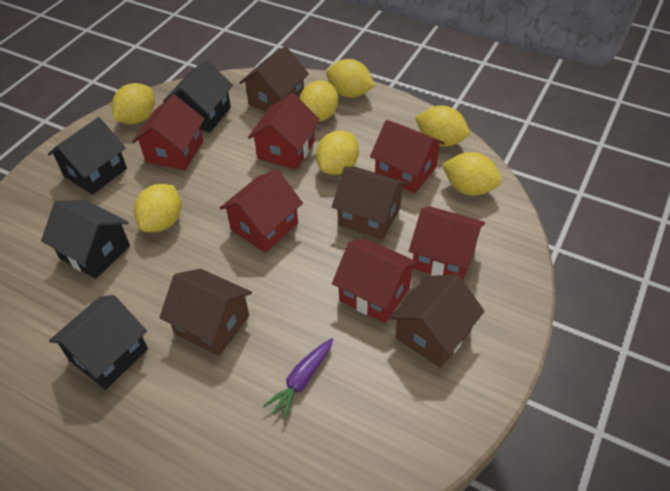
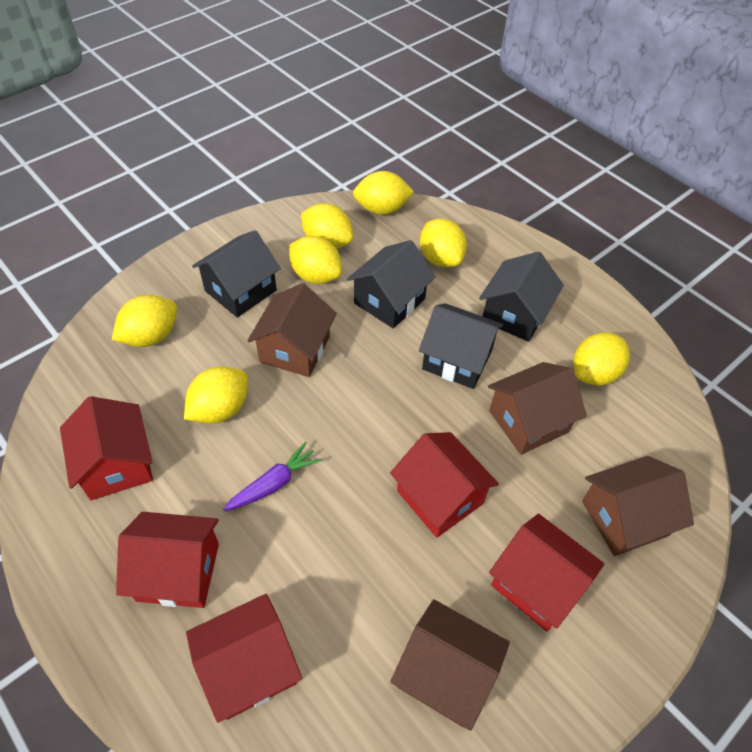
red house: [132,95,204,170] [220,170,303,253] [248,93,320,170] [332,238,419,323] [370,120,445,194] [409,206,485,280] = 6 -> [60,396,153,500] [116,512,219,608] [186,594,302,723] [390,432,499,538] [489,514,604,632] = 5

